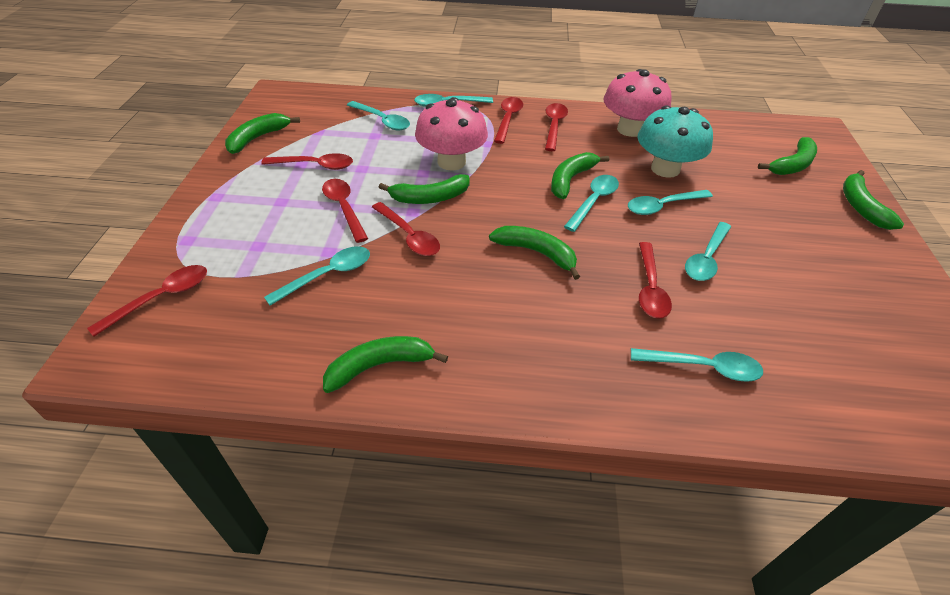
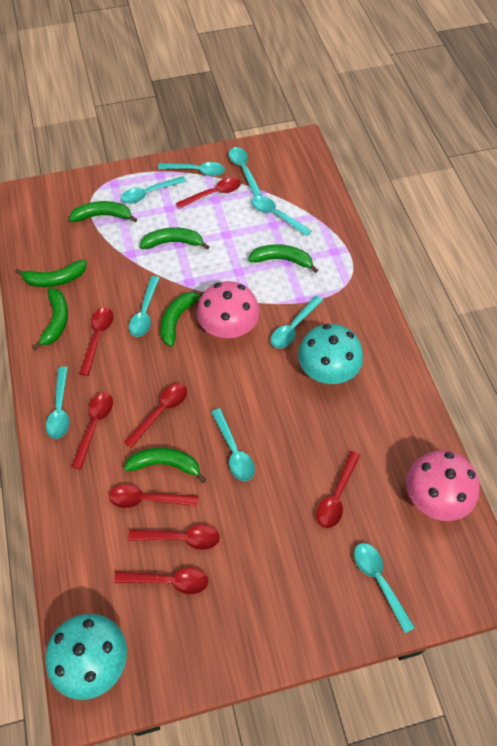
red spoon: [87,265,207,337] [261,153,353,170] [322,179,368,243] [372,202,440,256] [494,97,523,144] [545,103,568,151] [639,242,672,319] = 7 -> [71,392,113,470] [79,307,114,376] [109,484,198,508] [114,568,208,594] [124,383,187,448] [128,525,220,550] [176,177,241,209] [316,451,360,528] = 8
turquoise mushroom: [638,105,713,178] = 1 -> [45,614,127,700] [298,324,363,384] = 2
turquoise spoon: [264,246,370,306] [347,101,410,131] [414,94,493,107] [564,175,619,232] [628,190,713,215] [631,348,763,382] [685,222,731,281] = 7 -> [46,367,69,439] [121,176,186,204] [129,276,159,337] [158,162,225,176] [211,408,255,481] [229,147,262,197] [251,196,311,236] [271,296,323,348] [354,543,415,633] = 9

